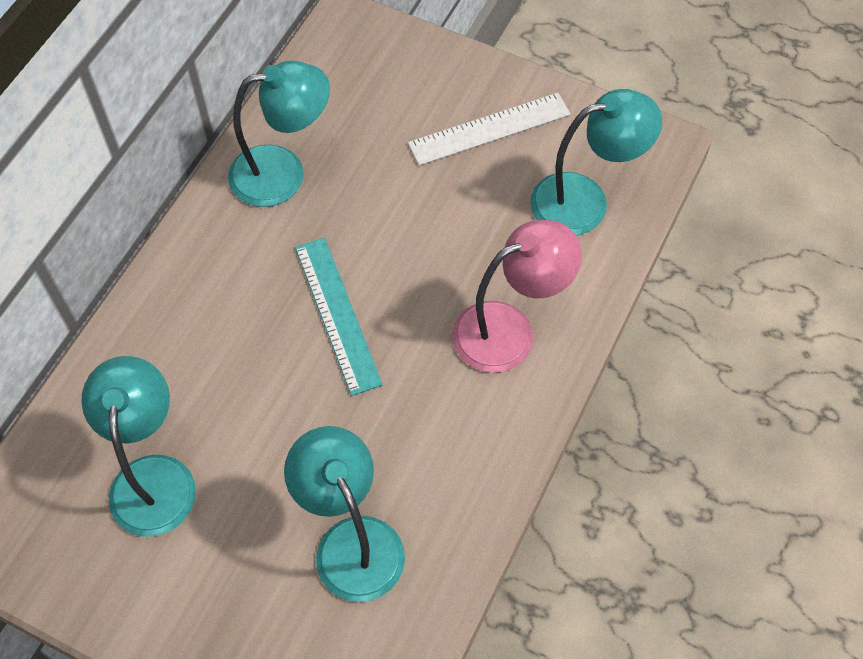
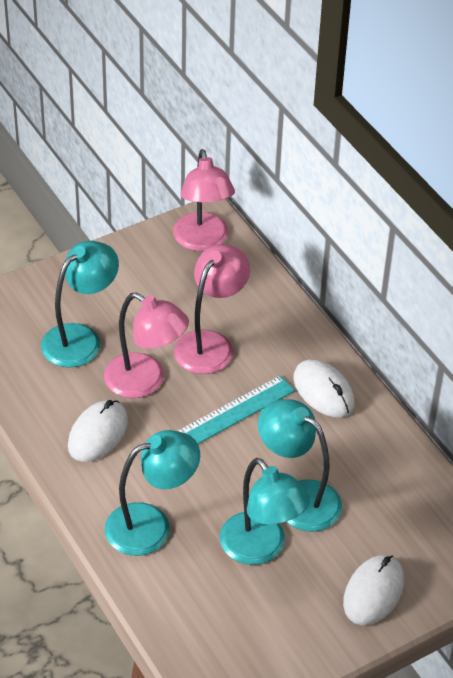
pink lamp: [452,220,582,373] = 1 -> [104,293,189,398] [173,149,235,251] [174,244,250,374] = 3
white mouse: none = 0 -> [68,400,128,462] [293,359,355,417] [343,555,404,625] = 3
white ruler: [408,93,571,166] = 1 -> none = 0

